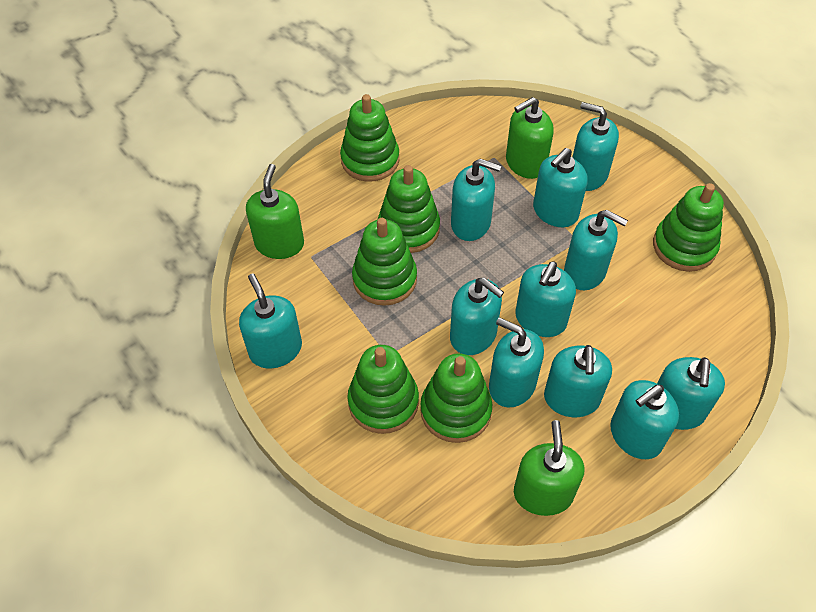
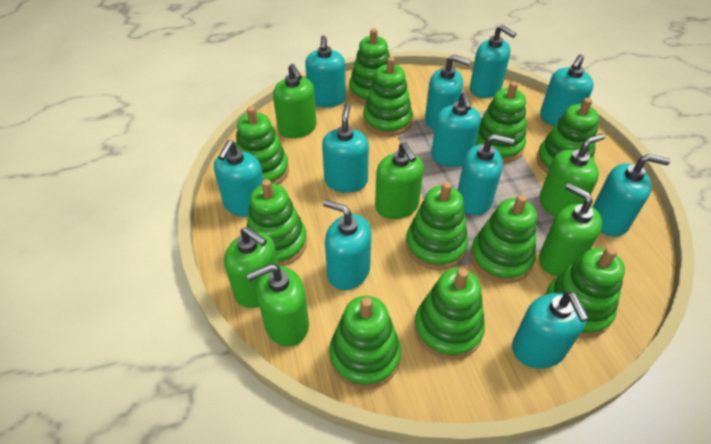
green soap dispenser: [246,164,304,259] [506,97,554,179] [514,420,584,516] = 3 -> [224,227,278,308] [246,264,309,347] [273,64,317,138] [375,142,424,219] [539,183,602,276] [540,133,605,217] = 6
green stacking toy: [340,94,399,182] [347,345,419,434] [352,218,417,306] [378,165,440,253] [420,353,492,443] [653,183,724,272] = 6 -> [235,106,289,184] [246,179,307,266] [329,296,401,389] [349,28,390,104] [363,57,413,136] [406,182,468,270] [414,268,485,360] [470,195,537,283] [475,81,526,163] [537,98,599,174] [545,247,625,338] = 11

